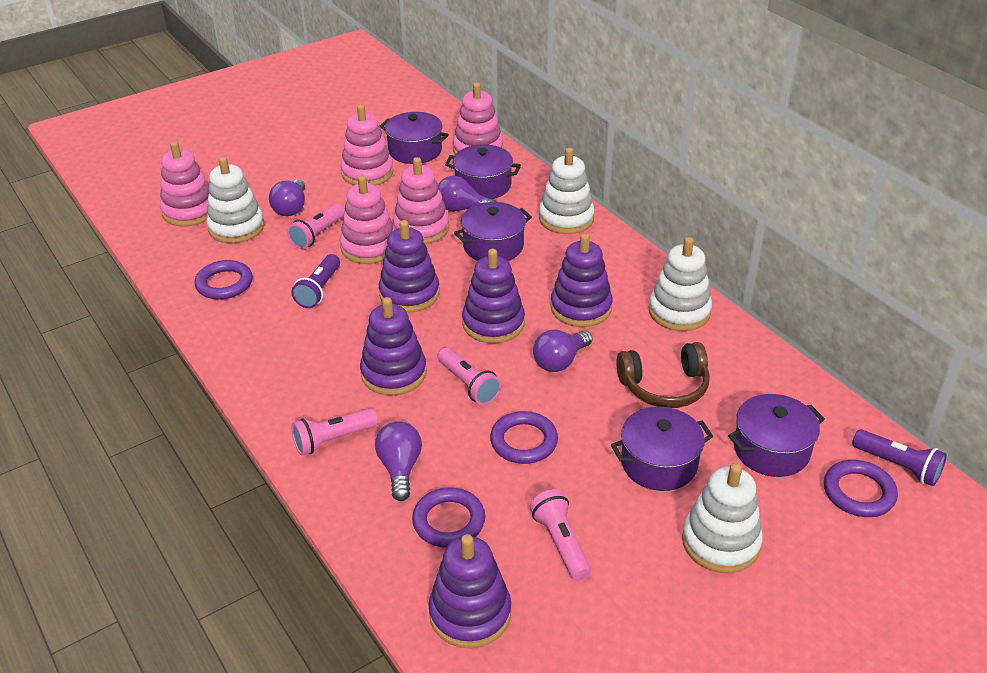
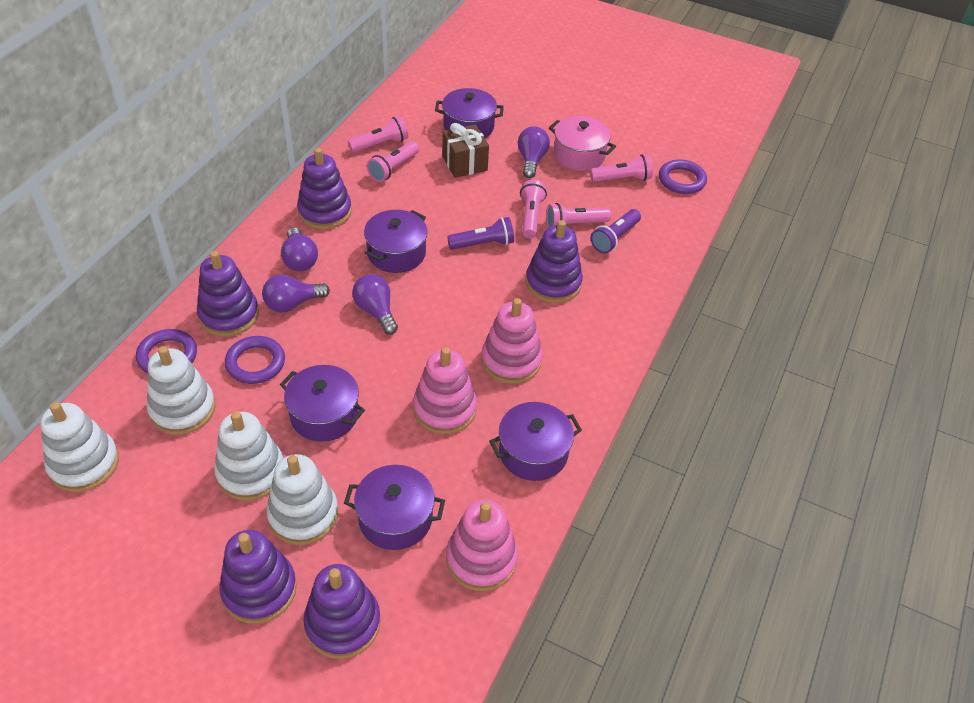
brown gift: none = 0 -> [442,123,489,178] = 1
brown headphones: [616,342,710,408] = 1 -> none = 0
pink flashlight: [287,204,345,249] [291,408,378,456] [438,347,501,405] [530,489,591,581] = 4 -> [348,116,408,153] [367,141,419,182] [520,180,547,239] [546,203,611,228] [590,154,653,182] = 5
pink pot: none = 0 -> [549,116,616,171] = 1
pink stacking toy: [160,141,209,226] [340,104,393,186] [340,175,395,264] [393,157,449,244] [453,82,503,154] = 5 -> [413,347,477,434] [446,500,518,591] [481,298,543,384] = 3
purple ring: [194,260,253,300] [412,487,485,548] [490,411,558,464] [824,460,898,517] = 4 -> [136,329,197,374] [225,336,285,384] [659,159,707,194] = 3

